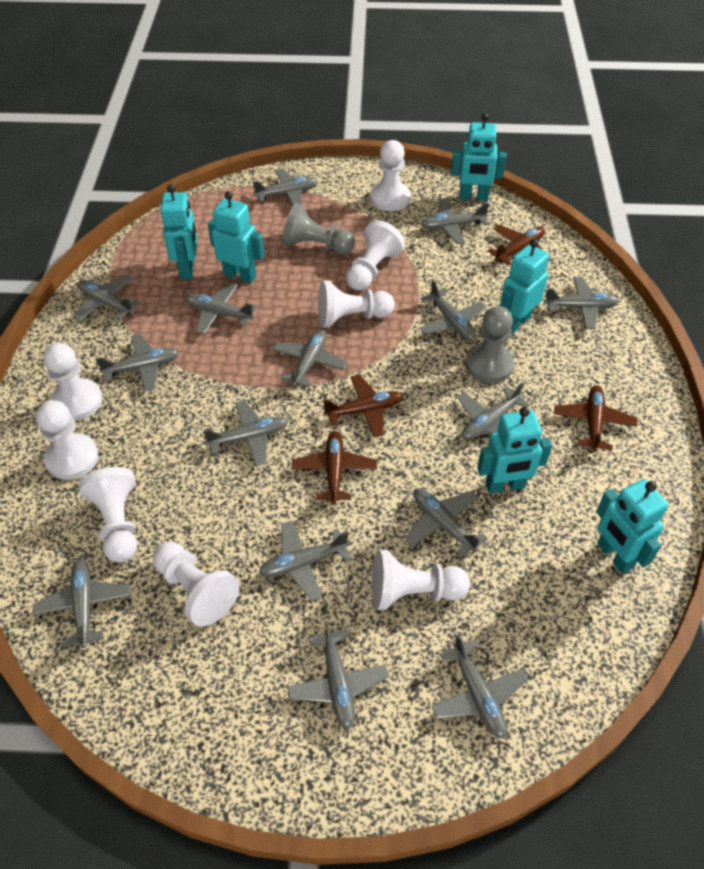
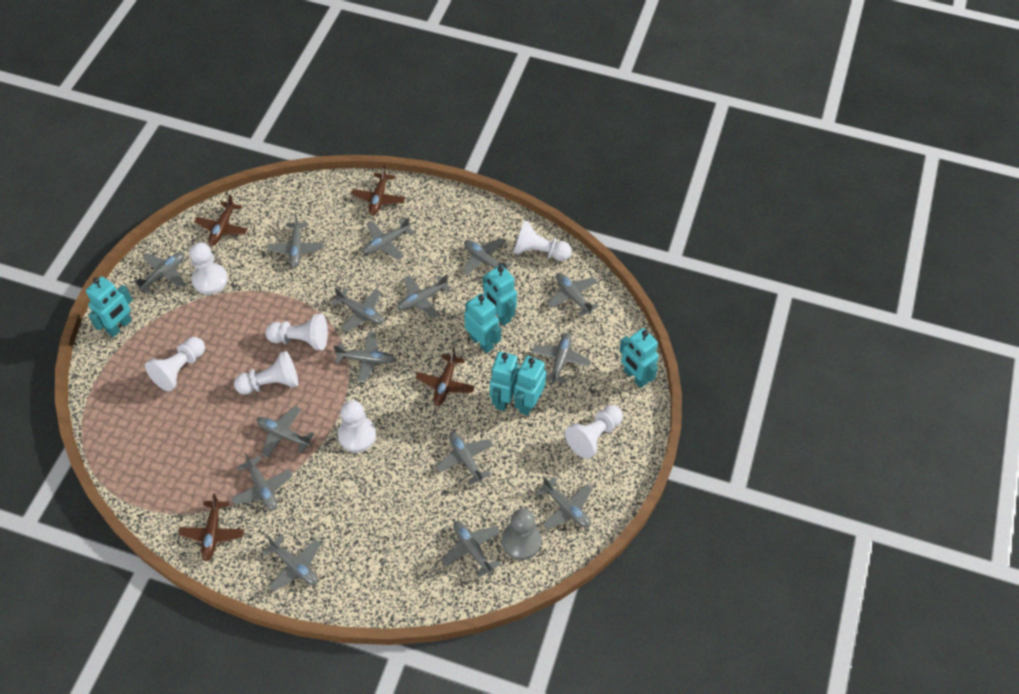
grey pawn: [282,203,355,255] [466,306,514,383] = 2 -> [502,508,542,560] = 1
white pawn: [36,400,99,480] [44,343,103,421] [78,467,137,563] [153,541,240,627] [318,280,395,327] [346,220,405,291] [370,140,411,211] [372,550,470,610] = 8 -> [145,337,205,392] [190,243,228,295] [234,351,298,395] [265,314,328,350] [338,400,376,452] [513,220,572,261] [565,405,623,459] = 7

